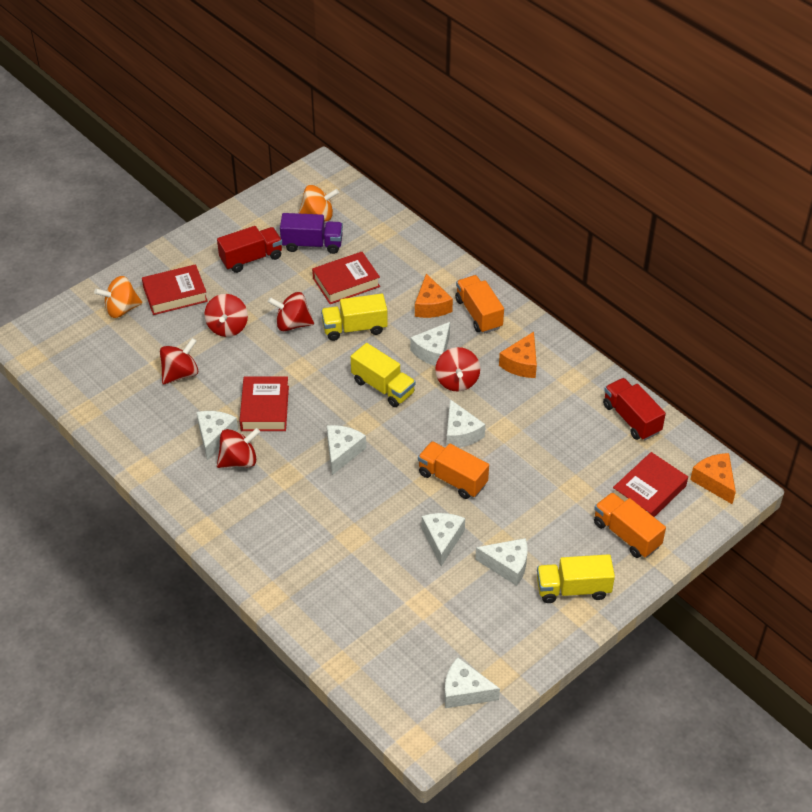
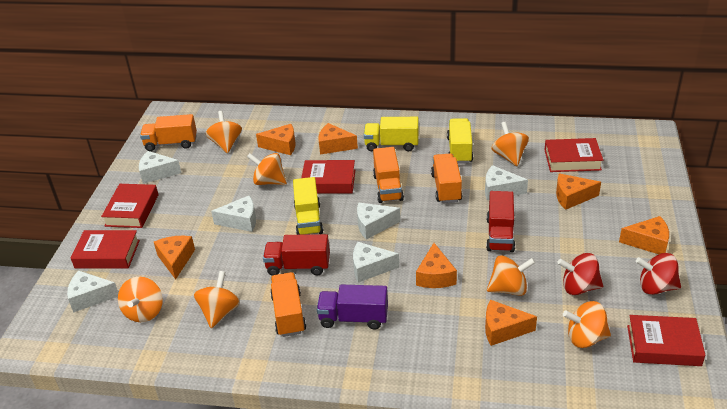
orange cheese: [415,273,453,318] [499,332,537,378] [690,453,736,504] = 3 -> [154,236,195,280] [256,124,296,155] [318,123,358,155] [416,243,457,288] [485,300,537,346] [556,174,601,210] [619,216,669,254] = 7
orange spinning top: [94,276,142,318] [298,185,339,221] = 2 -> [118,277,163,322] [194,271,240,328] [206,111,242,153] [247,153,287,185] [487,255,536,296] [491,122,529,166] [563,301,611,348] = 7
orange truck: [418,441,489,499] [455,275,504,333] [594,492,666,558] = 3 -> [140,114,197,151] [270,272,306,337] [373,147,404,203] [431,153,462,203] = 4
red book: [142,264,208,315] [240,376,289,431] [312,252,380,304] [613,452,688,517] = 4 -> [71,230,140,269] [101,184,158,228] [301,160,355,193] [544,138,603,172] [627,315,705,366] = 5
red spinning top: [160,338,198,384] [204,294,248,337] [217,428,260,468] [268,292,314,331] [435,347,480,391] = 5 -> [557,253,603,295] [636,253,681,295] = 2
white cheese: [196,411,238,460] [327,425,366,475] [410,322,450,366] [422,513,465,566] [444,657,500,708] [446,399,485,448] [475,538,527,586] = 7 -> [67,270,118,313] [139,151,181,184] [211,195,256,232] [353,242,399,282] [357,203,401,240] [485,165,528,200] = 6

